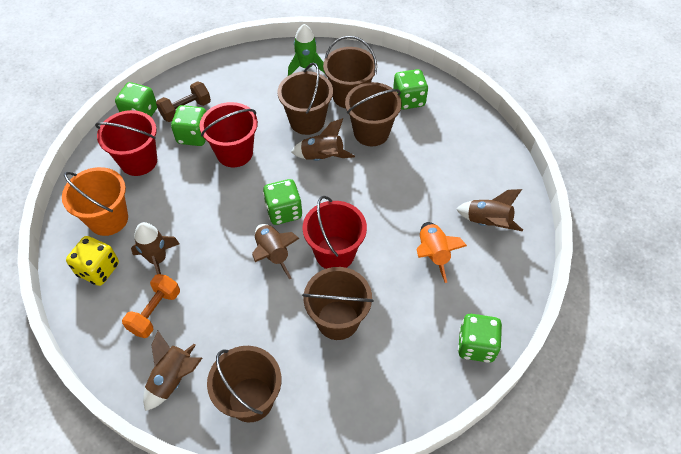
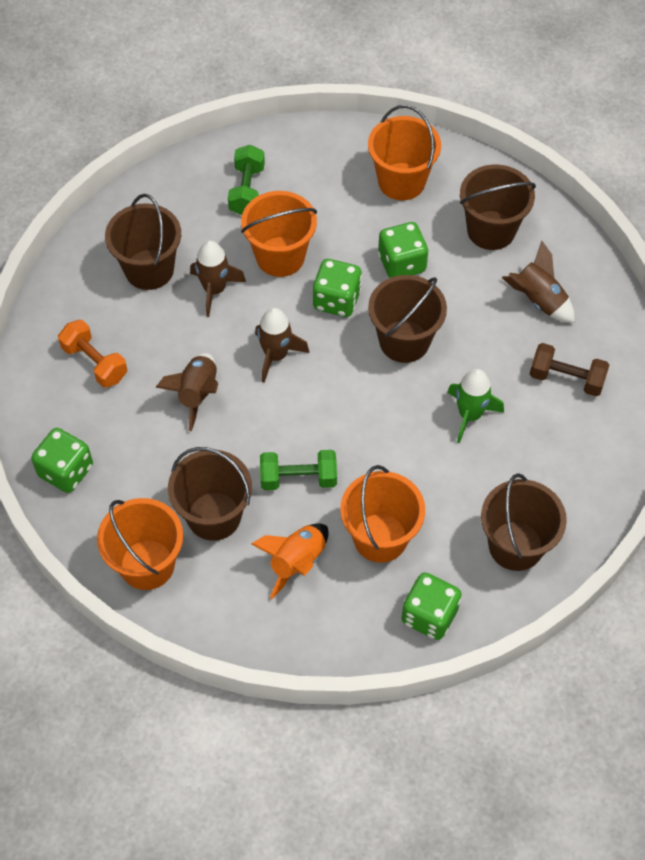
brown rocket: [131,222,180,274] [143,331,202,411] [252,224,300,279] [291,118,355,161] [456,189,523,231] = 5 -> [156,353,218,431] [190,241,246,317] [255,308,309,383] [502,241,575,323] = 4
green dice: [115,82,157,117] [171,105,206,146] [263,179,303,225] [393,69,428,110] [458,314,502,363] = 5 -> [31,428,93,493] [313,259,362,317] [378,222,429,278] [401,572,462,640] = 4
green dumbbell: none = 0 -> [228,145,265,215] [260,450,337,490] = 2
orange bucket: [62,167,128,236] = 1 -> [97,498,183,590] [241,191,317,277] [340,465,425,563] [368,105,441,200] = 4
red bucket: [95,110,157,176] [200,102,258,167] [303,196,367,269] = 3 -> none = 0
yellow dice: [66,236,119,286] = 1 -> none = 0

